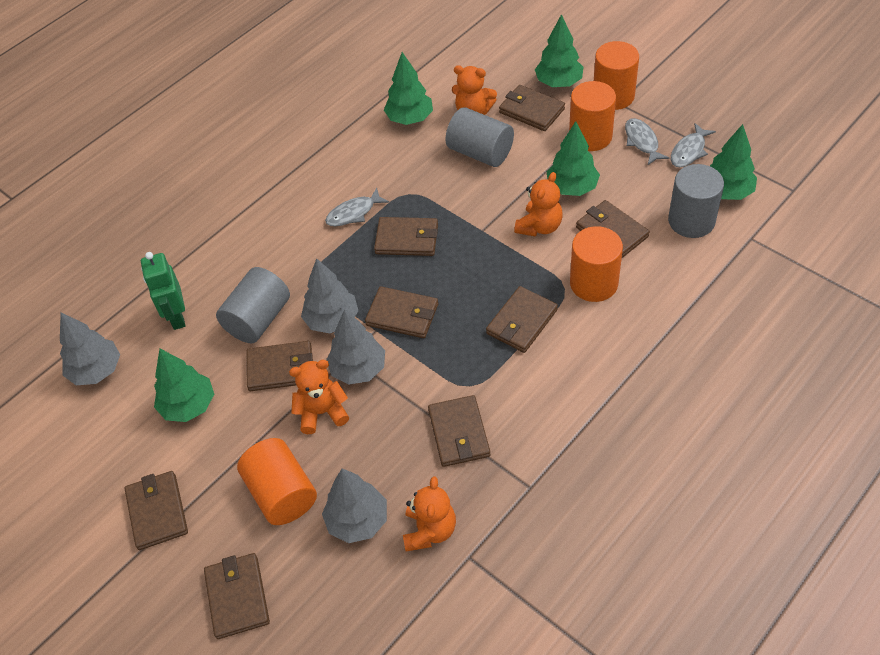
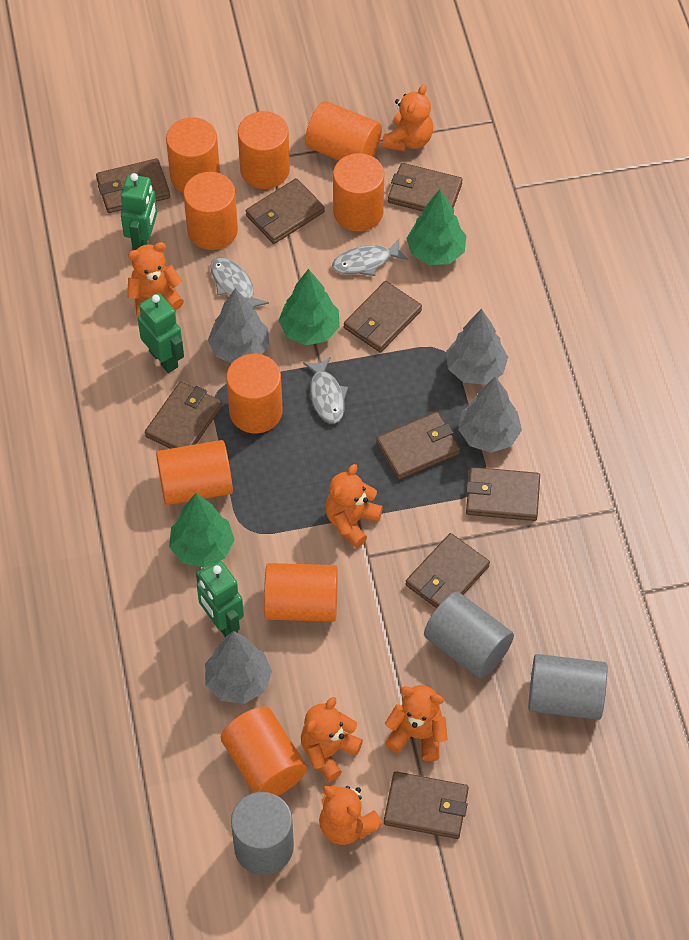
green robot: [141,252,185,330] = 1 -> [121,173,157,250] [138,293,184,373] [196,561,244,637] = 3
green tree: [154,349,214,422] [384,52,433,125] [535,14,584,87] [547,121,600,196] [710,124,757,200] = 5 -> [169,493,234,568] [278,269,340,345] [406,189,466,265] = 3
orange cylinder: [237,438,317,525] [569,81,616,151] [570,226,623,302] [594,41,639,110] = 4 -> [156,440,233,505] [166,117,220,193] [183,172,238,250] [221,706,307,796] [226,354,282,433] [238,111,290,189] [264,563,338,622] [305,101,382,160] [333,153,384,231] = 9
orange teddy bear: [289,360,349,434] [403,476,456,551] [452,65,497,115] [514,172,563,237] = 4 -> [128,242,184,317] [301,697,363,782] [319,785,383,845] [325,464,383,548] [382,84,433,151] [385,685,447,761] = 6

